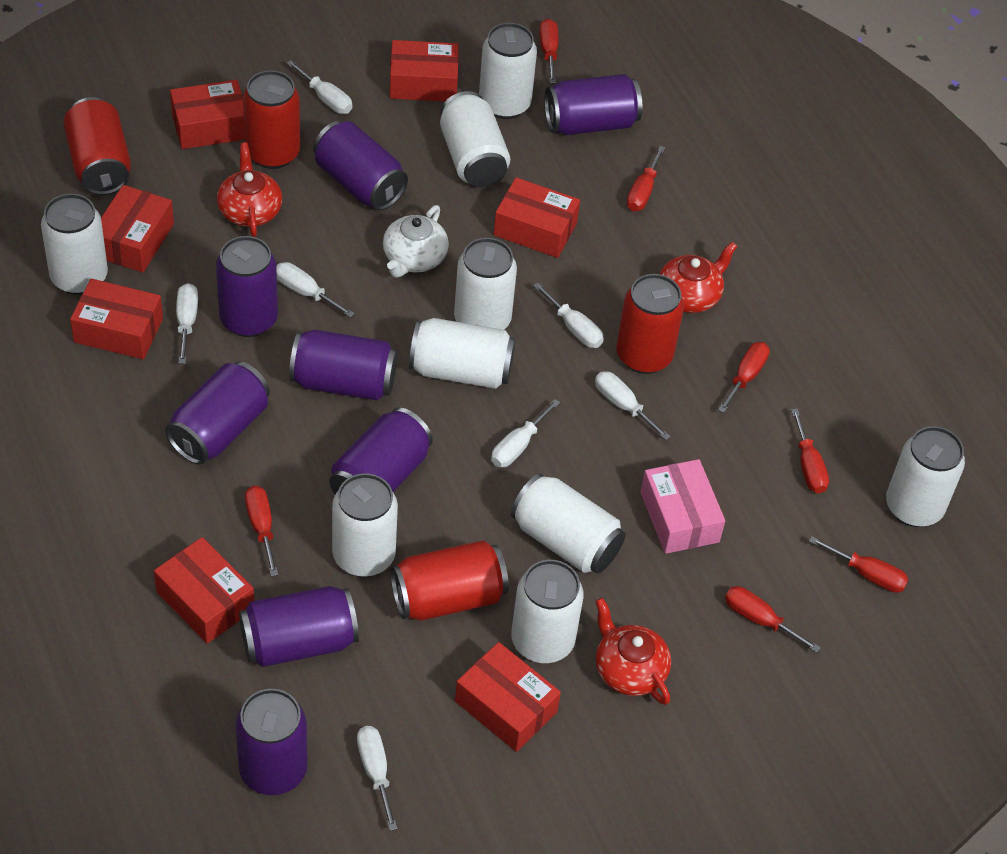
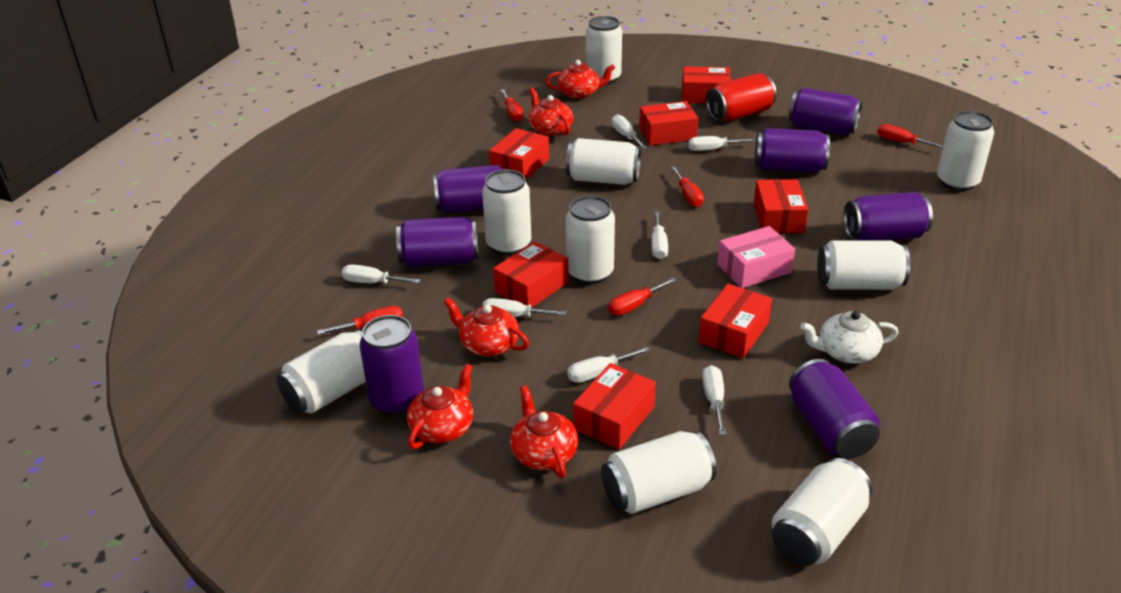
purple can: [165,361,270,465] [216,236,278,337] [235,689,307,795] [239,586,359,667] [289,329,397,400] [313,121,408,211] [330,408,433,494] [544,74,642,135] = 8 -> [359,315,424,416] [396,217,478,267] [433,165,507,213] [755,128,830,173] [788,88,862,135] [789,359,880,459] [843,192,933,241] = 7
red can: [63,97,131,195] [243,70,300,169] [390,540,509,621] [616,274,684,374] = 4 -> [706,73,777,122] = 1
red screwdriver: [245,486,278,576] [539,19,559,84] [627,146,665,211] [718,342,770,413] [725,586,821,653] [791,409,829,494] [809,536,909,593] = 7 -> [317,306,403,335] [501,89,524,122] [608,278,676,316] [671,166,704,207] [877,124,944,148] = 5
red teapot: [217,143,282,237] [595,598,671,705] [660,242,737,313] = 3 -> [407,363,473,449] [444,298,529,356] [510,385,578,478] [529,88,573,136] [545,60,615,99] = 5

